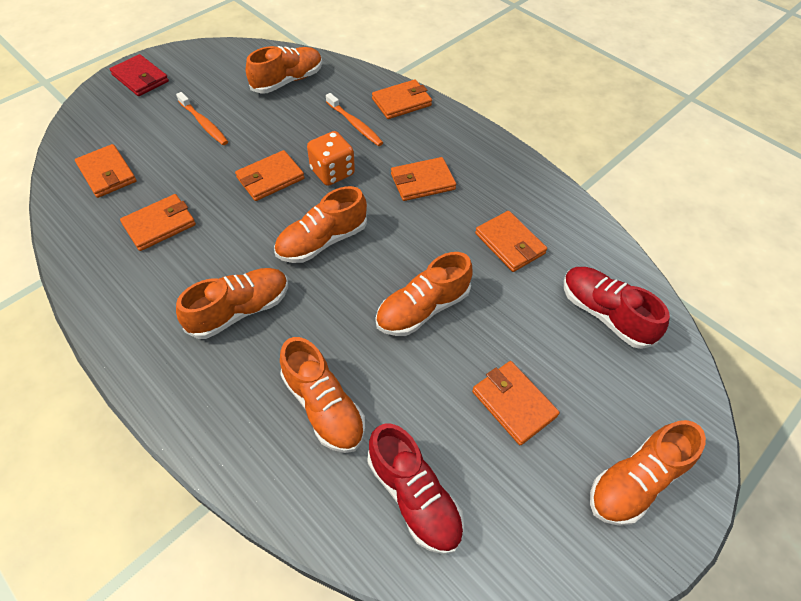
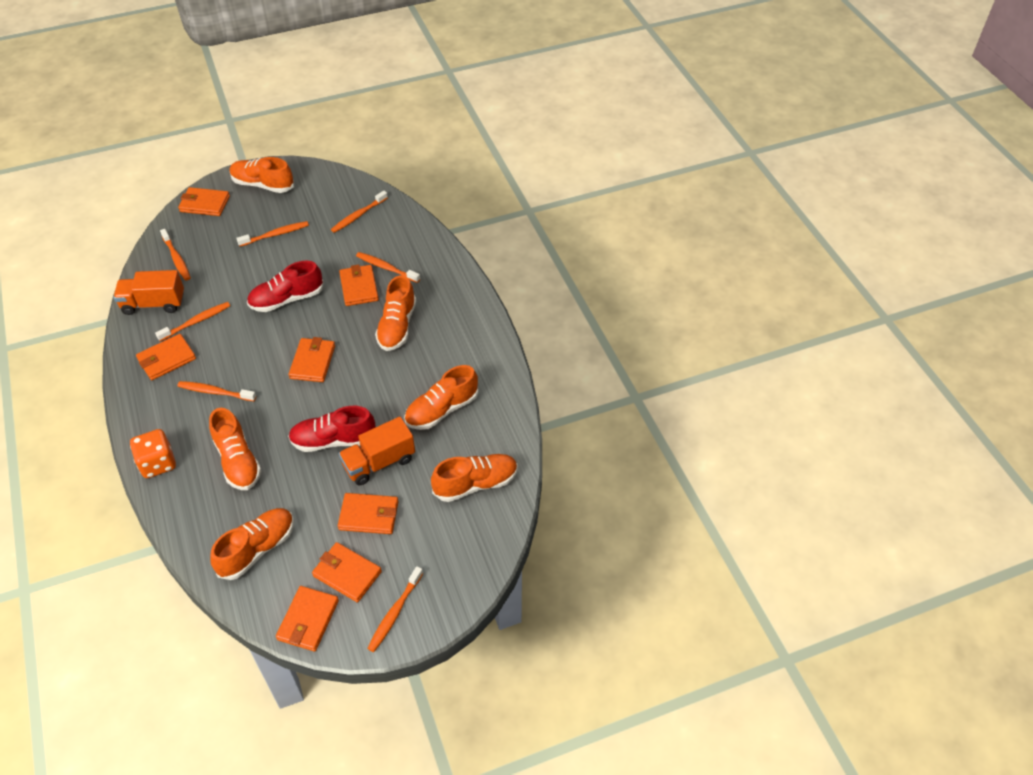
orange toothbrush: [176,92,228,145] [326,93,383,146] = 2 -> [155,302,230,341] [160,229,191,281] [177,381,256,401] [236,221,309,247] [331,190,388,233] [356,252,420,283] [367,566,423,652] = 7
orange truck: none = 0 -> [113,270,184,315] [339,417,415,485] = 2
red wallet: [110,54,169,96] = 1 -> none = 0

